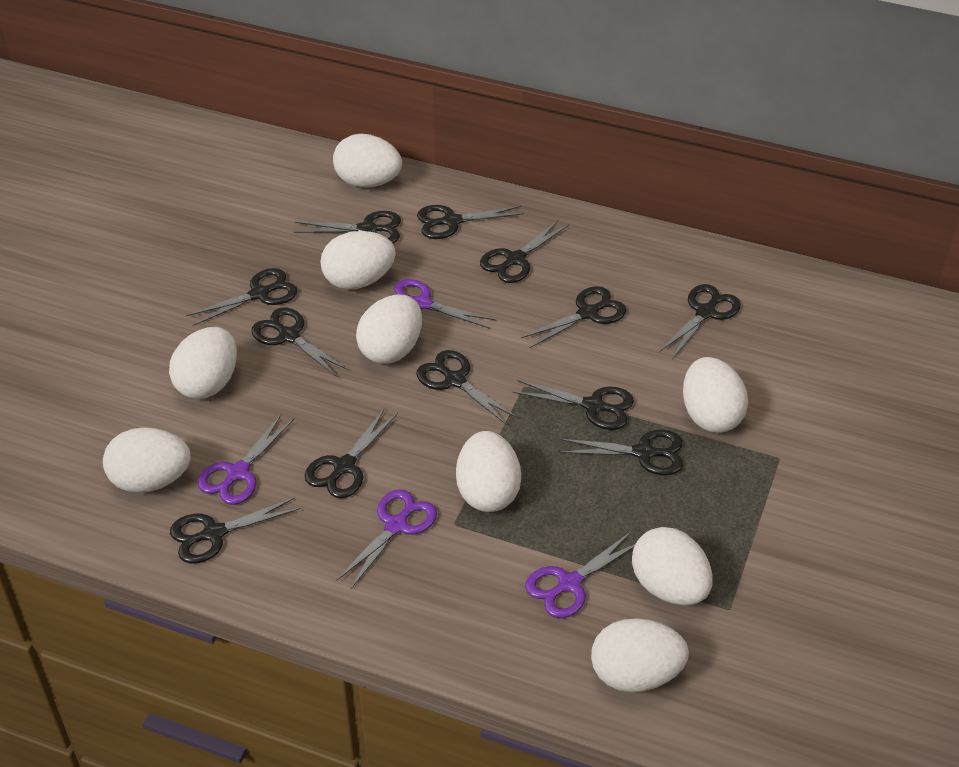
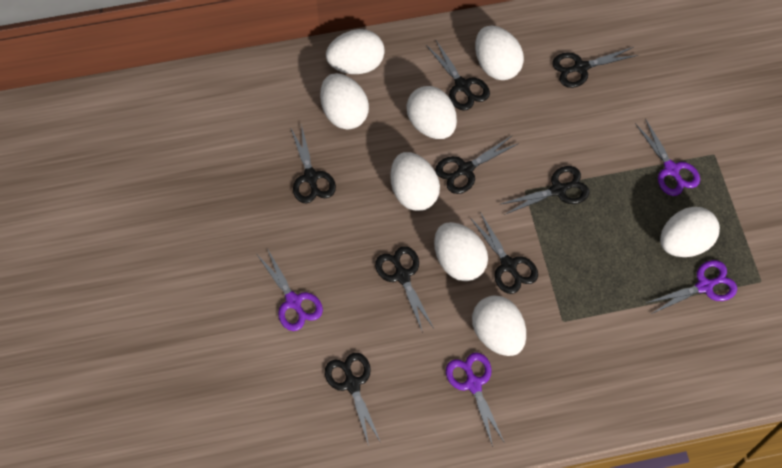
black scissors: [170,498,300,564] [186,268,298,326] [251,307,348,377] [294,211,401,243] [305,408,398,498] [416,350,518,425] [417,205,524,239] [480,219,569,283] [513,380,634,430] [521,286,626,348] [559,430,683,475] [659,284,741,359] = 12 -> [291,124,336,203] [325,353,381,446] [375,246,433,333] [426,41,490,111] [435,136,519,194] [470,212,538,294] [499,166,589,215] [552,47,638,88] = 8
white egg: [103,427,191,493] [169,327,237,399] [320,231,396,290] [333,134,402,188] [356,295,422,364] [456,431,521,512] [591,618,689,692] [632,527,713,605] [683,357,748,433] = 9 -> [320,73,369,129] [326,29,385,74] [390,152,440,211] [406,86,457,139] [434,222,488,281] [472,296,526,356] [475,26,524,80] [660,207,720,257] = 8

